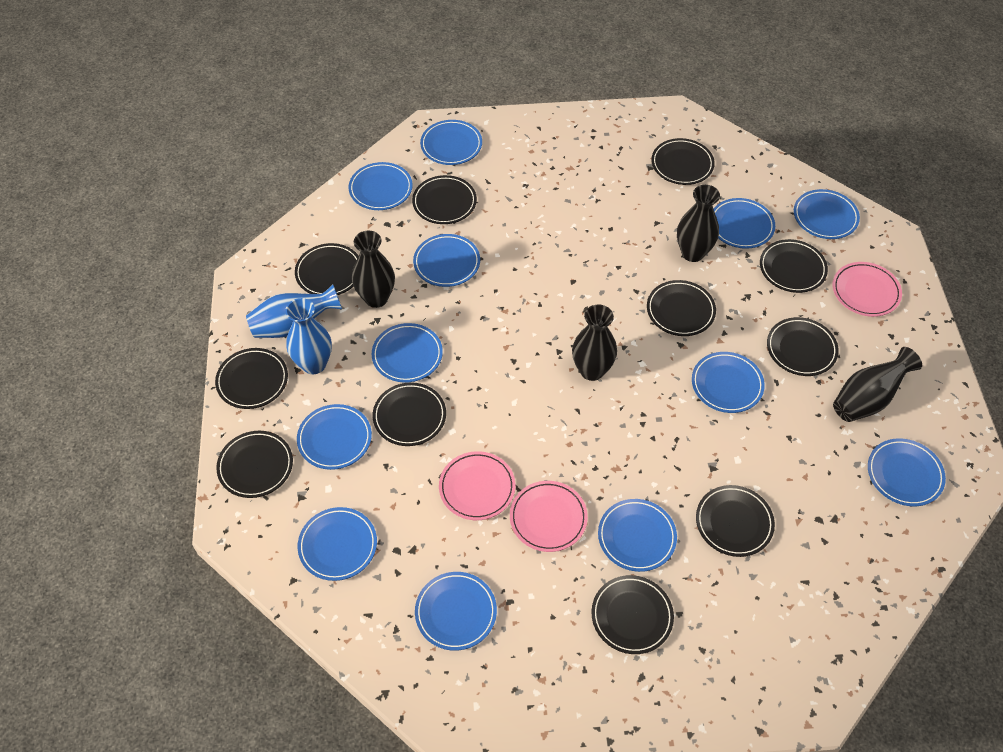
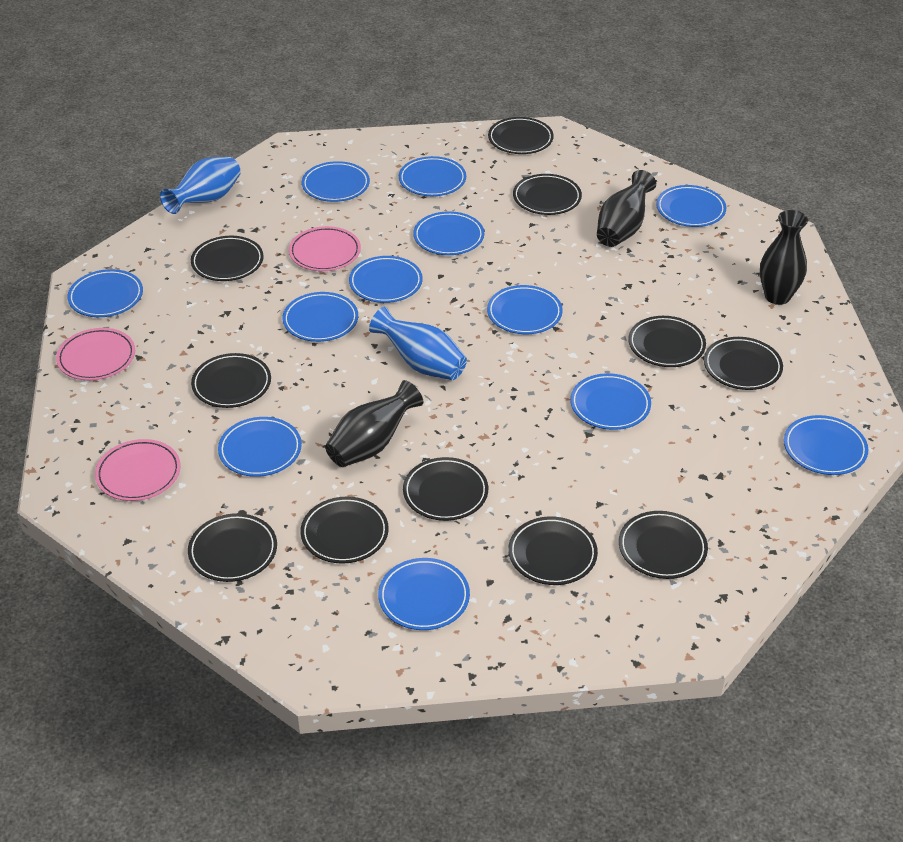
black vase: [352,231,395,308] [572,304,617,381] [677,185,720,262] [833,347,922,422] = 4 -> [325,380,423,467] [597,170,656,247] [760,210,808,305] = 3

